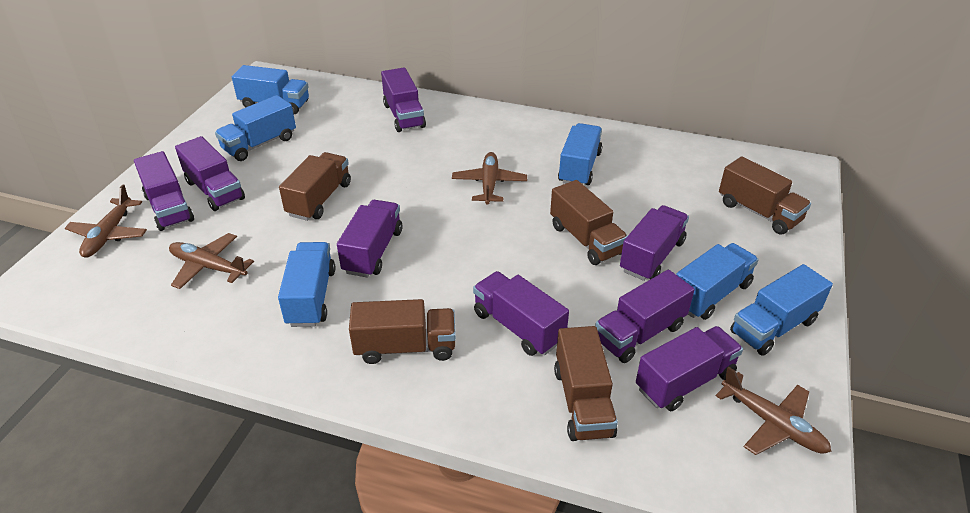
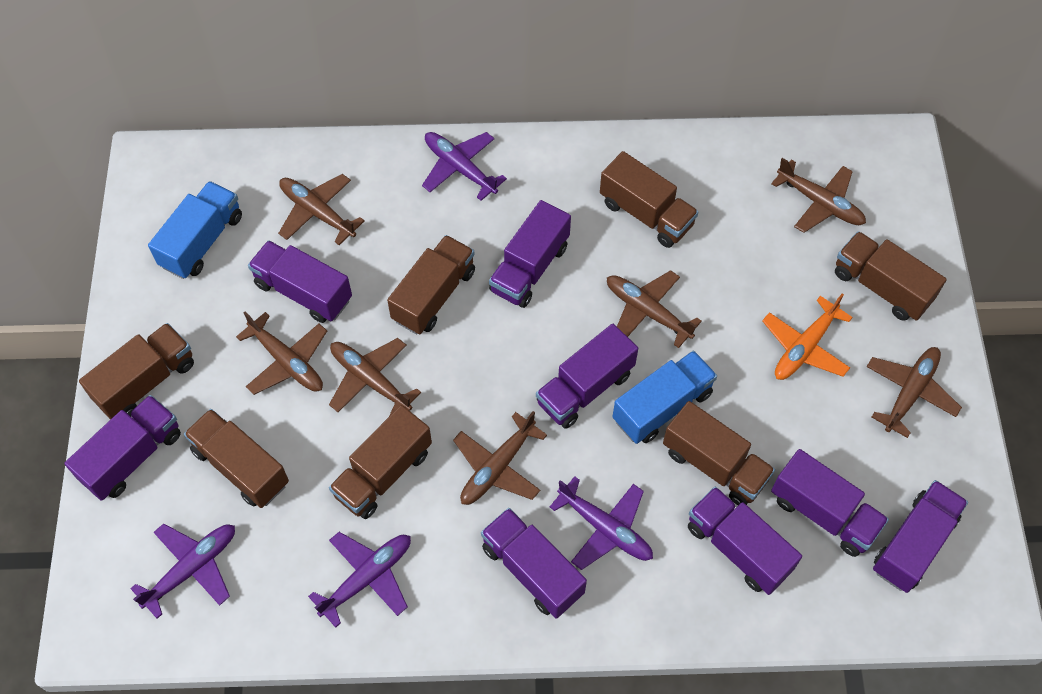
blue truck: [215,95,296,161] [232,65,309,114] [278,242,335,327] [558,123,602,185] [676,243,759,320] [730,264,833,356] = 6 -> [148,181,242,279] [612,351,717,444] = 2
brown plane: [65,184,147,257] [169,233,254,289] [452,152,527,205] [716,367,831,455] = 4 -> [236,312,327,395] [278,174,365,245] [329,338,421,416] [453,411,547,505] [607,270,702,348] [771,158,866,233] [866,347,962,438] = 7
brown truck: [279,152,351,221] [349,299,456,364] [550,180,628,265] [554,326,618,441] [719,156,811,234] = 5 -> [79,323,194,420] [184,409,289,508] [329,405,432,519] [387,235,475,334] [600,151,698,248] [663,401,775,505] [835,231,947,321] = 7
orange plane: none = 0 -> [762,294,853,380] = 1
purple plane: none = 0 -> [130,524,235,619] [308,532,411,628] [422,132,507,201] [550,476,653,570] = 4

